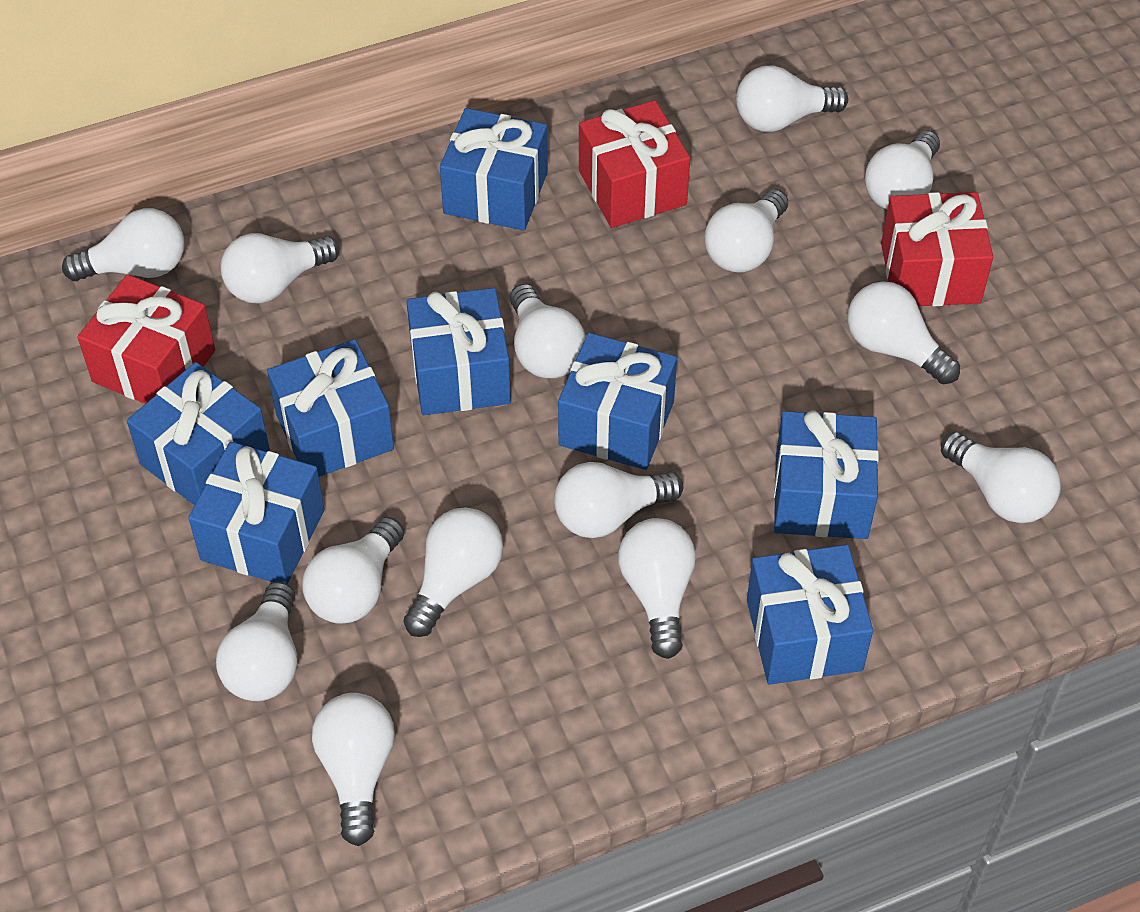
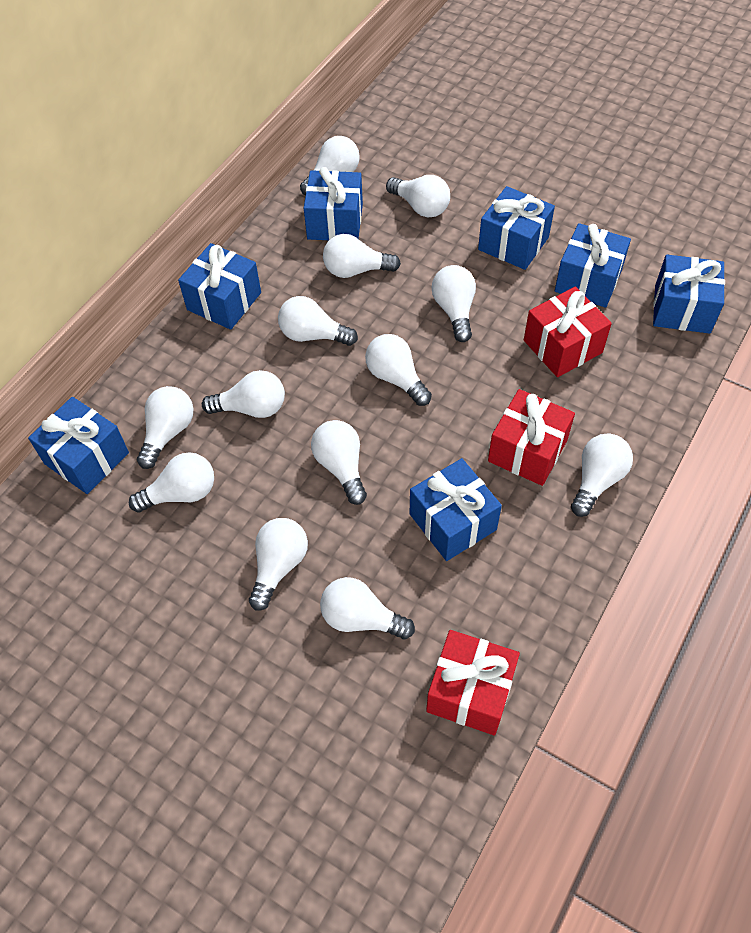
blue gift: [127,362,270,506] [188,442,325,584] [267,339,394,477] [406,288,511,415] [440,108,548,231] [558,333,677,470] [747,545,873,685] [774,411,879,539] = 8 -> [28,397,129,494] [178,243,261,330] [304,167,363,240] [410,458,502,561] [478,186,555,270] [555,223,631,308] [653,255,725,334] = 7
white light bulb: [62,208,184,281] [216,581,297,701] [221,233,339,303] [302,517,404,624] [312,693,395,846] [404,507,503,637] [510,284,586,378] [554,462,683,538] [618,518,696,659] [704,189,788,273] [736,65,848,132] [848,281,960,384] [865,130,940,209] [941,432,1061,523] = 14 -> [129,452,214,513] [137,386,193,469] [202,370,285,418] [249,518,308,611] [278,296,358,346] [300,136,360,195] [311,420,367,505] [320,577,415,639] [323,234,401,278] [365,334,432,406] [386,175,450,217] [432,265,476,342] [571,433,633,517] = 13

